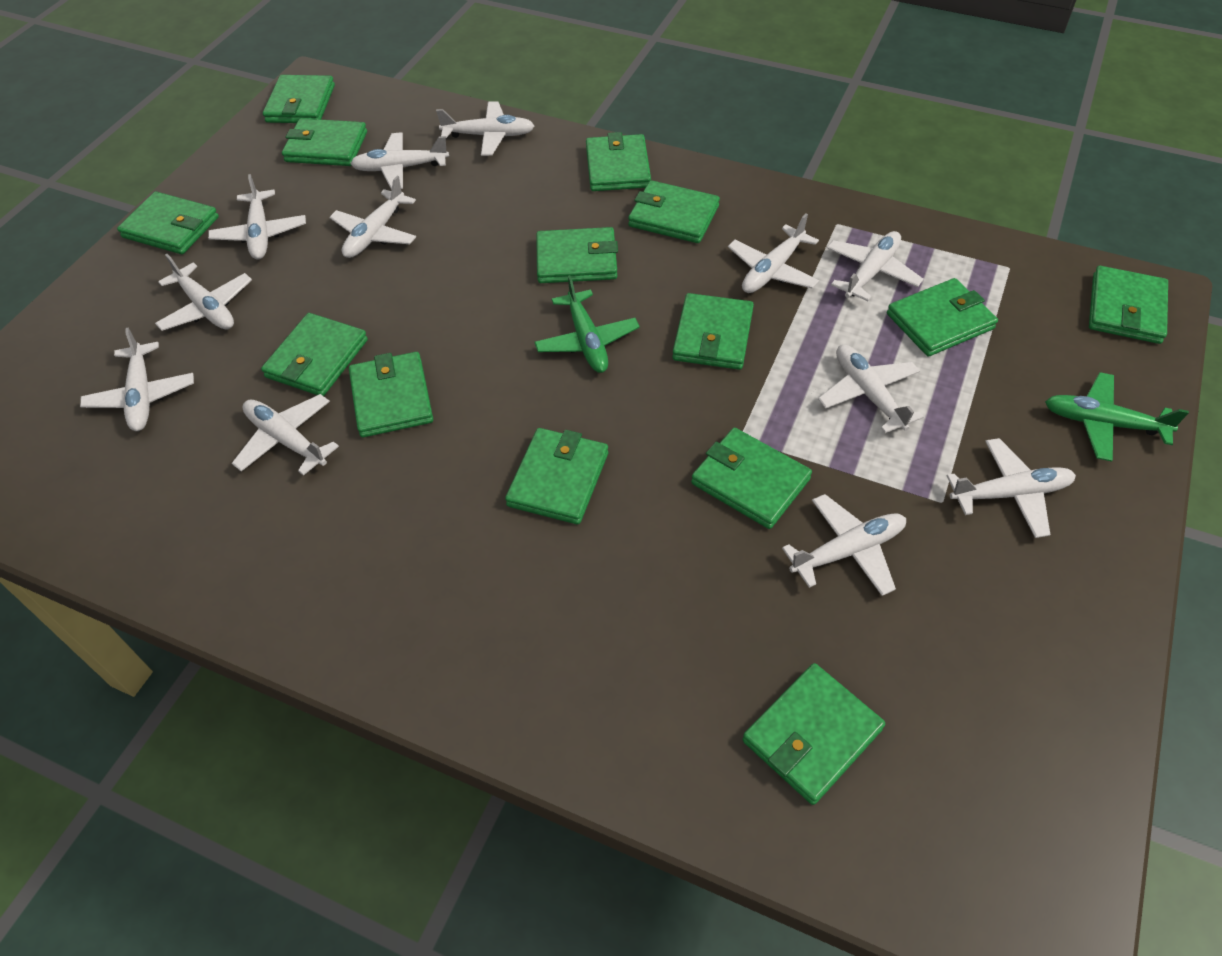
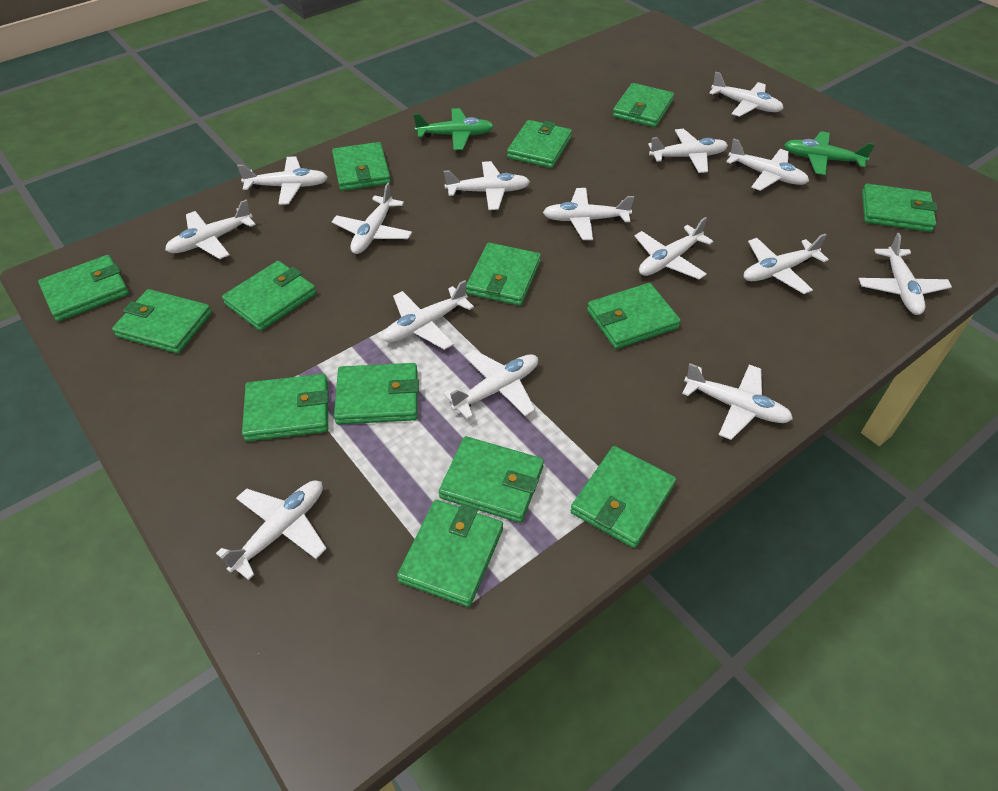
white plane: [80,327,194,431] [155,254,252,331] [208,174,306,259] [232,394,339,476] [329,176,416,258] [350,132,449,190] [436,101,534,156] [728,214,819,293] [782,494,906,596] [818,345,924,433] [827,231,924,301] [947,438,1076,538] = 12 -> [165,199,256,259] [216,481,327,580] [237,156,328,205] [332,183,412,254] [382,280,474,350] [443,350,538,419] [444,161,530,210] [543,188,634,240] [635,217,713,280] [648,129,728,173] [682,363,793,440] [709,72,784,117] [726,138,809,191] [744,234,829,294] [859,233,952,315] = 15

